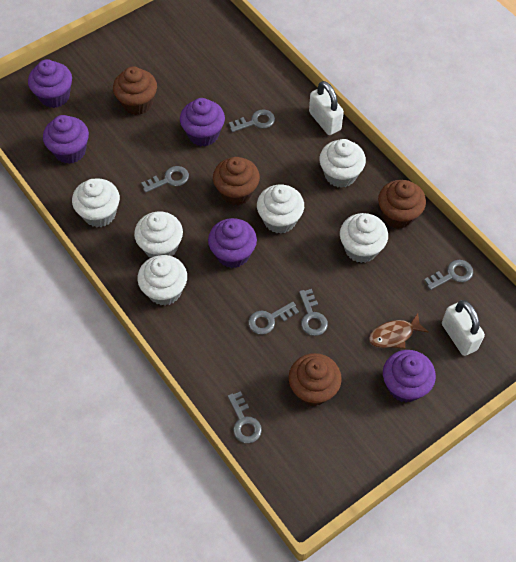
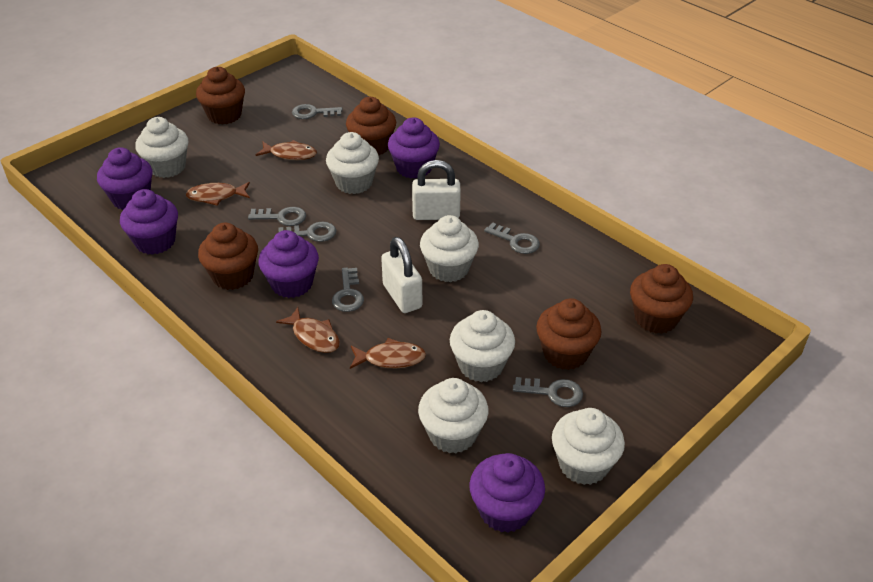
brown cupcake: [113,66,157,115] [213,157,260,205] [289,353,342,406] [378,180,426,229] = 4 -> [196,67,245,125] [198,223,258,290] [346,97,396,156] [536,298,602,370] [630,264,693,334] = 5
brown fish: [369,313,429,349] = 1 -> [186,182,250,206] [256,140,317,160] [276,307,340,353] [350,338,426,369] = 4

